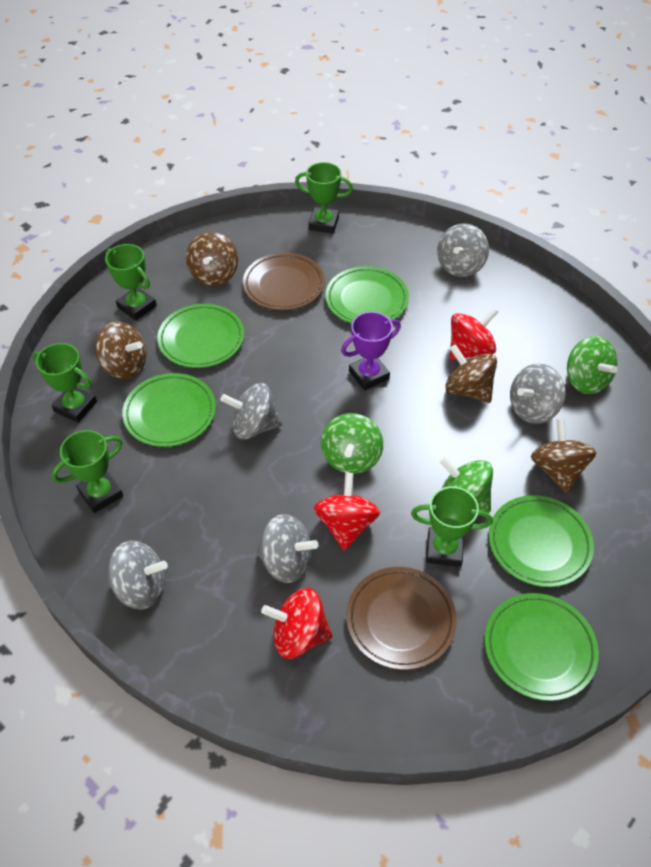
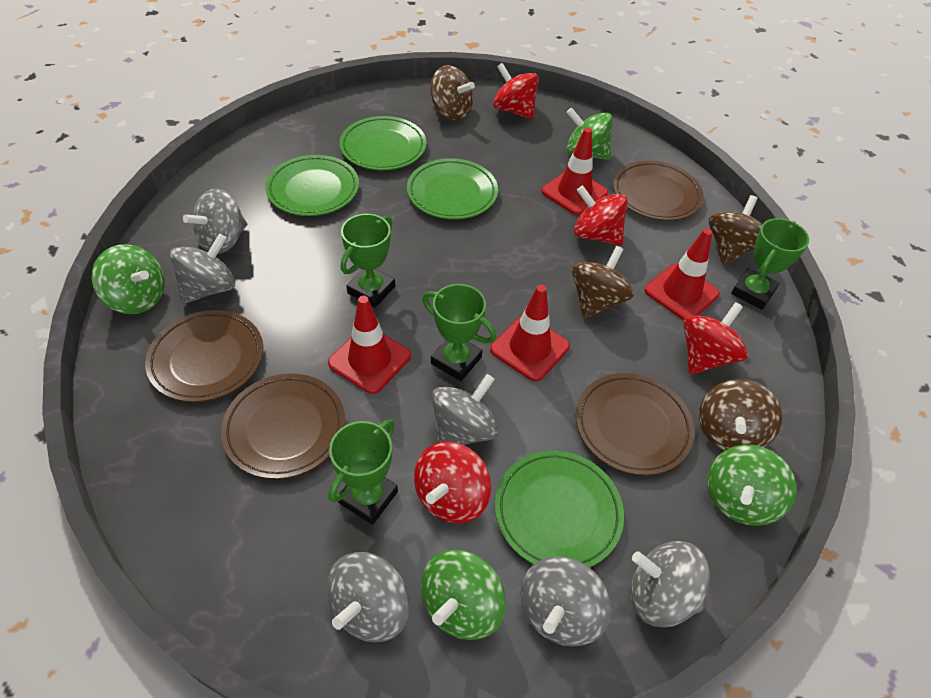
brown plate: [243,252,325,310] [346,567,457,670] = 2 -> [145,310,263,402] [221,374,345,479] [576,373,694,475] [613,160,704,221] = 4
green plate: [122,373,216,447] [157,304,244,368] [325,266,409,324] [484,593,599,701] [489,495,594,587] = 5 -> [265,155,359,216] [340,116,427,170] [407,158,498,219] [495,450,624,567] = 4
green spinning top: [321,413,383,474] [439,456,493,513] [567,336,618,394] = 3 -> [92,244,165,314] [421,549,506,640] [566,108,613,160] [707,445,797,526] = 4
green trophy: [32,343,97,423] [51,430,123,513] [105,244,157,321] [295,162,353,233] [411,486,493,567] = 5 -> [329,420,398,525] [341,214,395,308] [422,284,496,381] [731,218,809,310] = 4
grey spinning top: [108,540,168,610] [220,383,282,439] [257,514,318,583] [437,223,489,277] [510,364,566,424] = 5 -> [170,234,235,304] [183,188,247,254] [327,552,410,642] [432,374,499,445] [520,556,611,647] [631,541,710,628] = 6
purple trophy: [341,312,401,391] = 1 -> none = 0
red spinning top: [261,588,333,659] [314,472,380,550] [450,307,498,360] = 3 -> [414,442,491,523] [493,63,539,119] [574,185,628,246] [683,302,748,374] = 4
red traffic cone: none = 0 -> [328,296,411,394] [490,285,570,381] [542,127,608,215] [645,228,720,320] = 4

